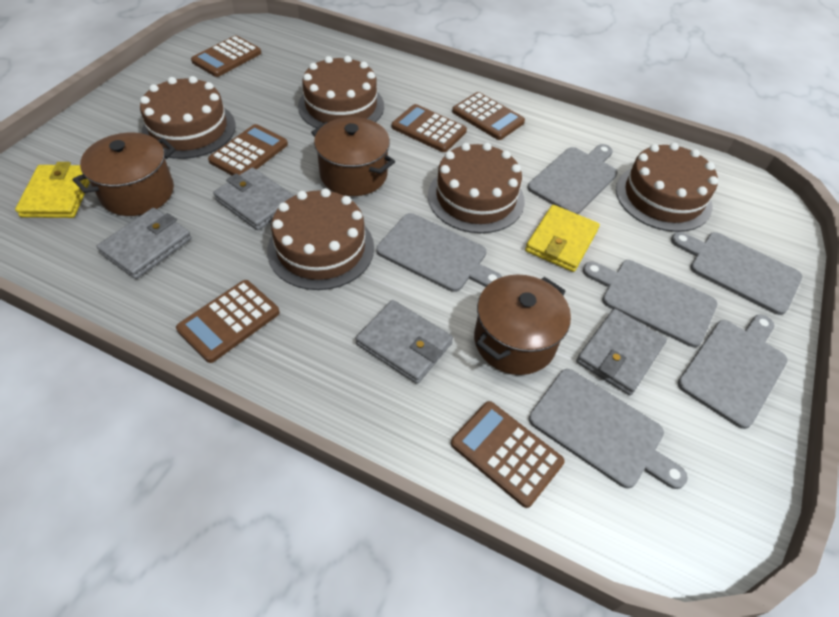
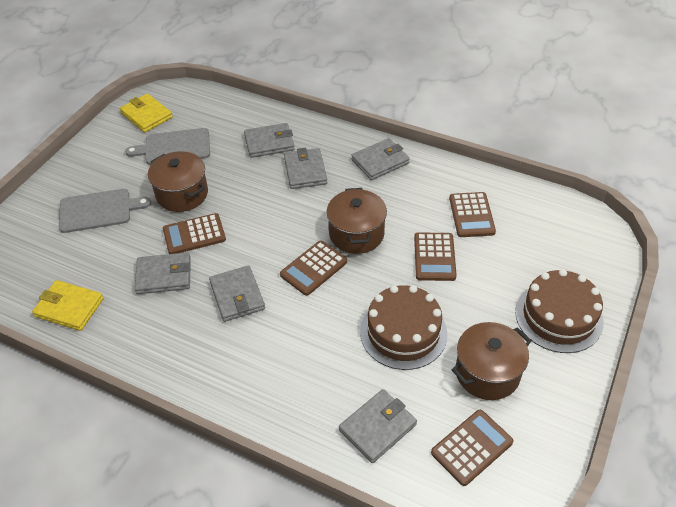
brown cake: [140,76,236,159] [267,188,374,290] [298,56,384,128] [428,143,525,233] [616,143,718,232] = 5 -> [360,285,447,370] [515,269,604,353] = 2
brown calculator: [176,280,280,363] [191,35,261,77] [208,124,288,175] [392,104,467,152] [451,401,564,508] [452,92,525,140] = 6 -> [163,213,226,254] [280,241,347,296] [414,232,457,281] [431,410,514,486] [449,192,496,237] = 5
grey cutting board: [377,213,502,292] [528,144,618,214] [529,369,688,489] [583,260,718,347] [671,232,802,315] [678,314,788,429] = 6 -> [59,189,151,233] [125,128,210,165] = 2
grey wallet: [96,208,192,279] [213,167,294,230] [356,300,453,384] [576,309,667,395] = 4 -> [134,252,191,294] [209,265,265,322] [244,123,295,158] [284,148,327,189] [339,389,417,463] [351,138,410,180] = 6

